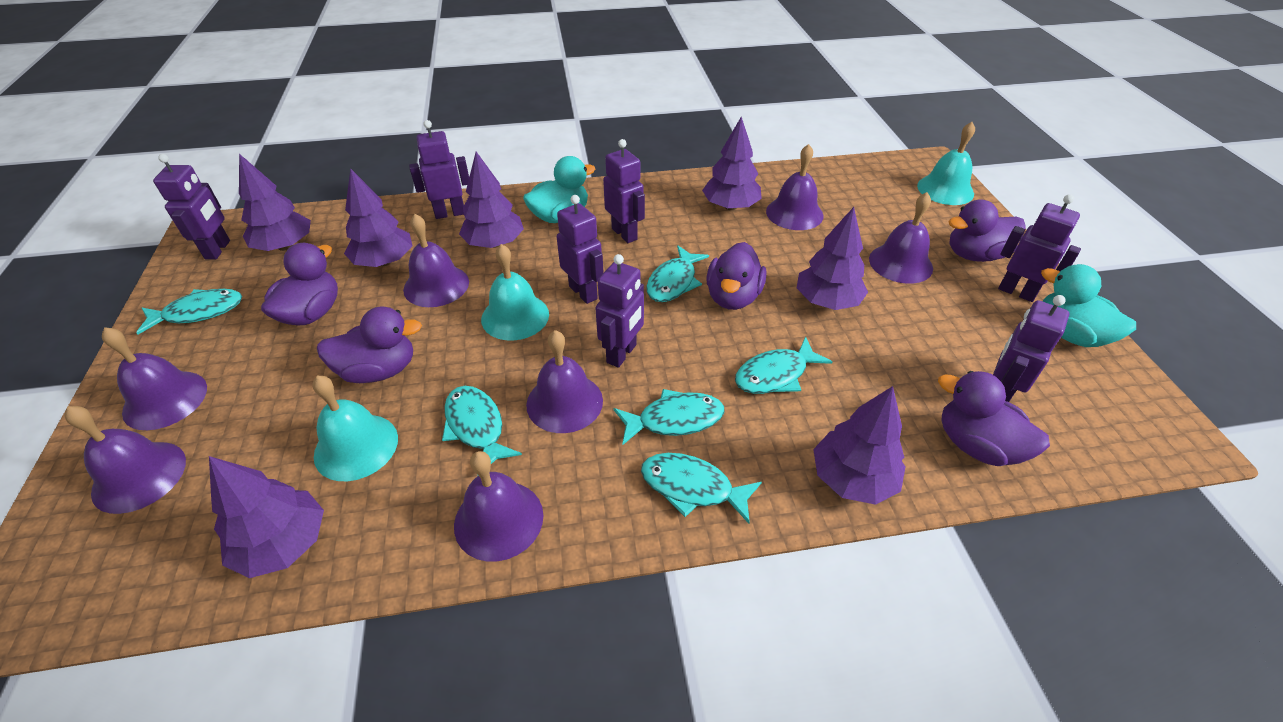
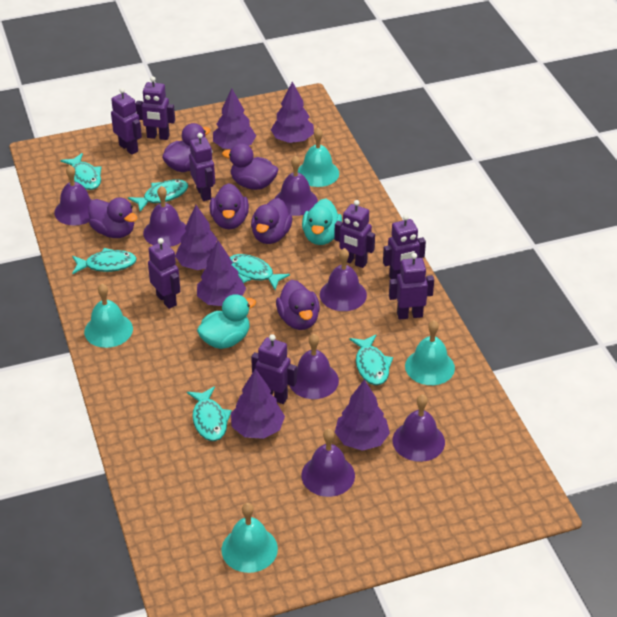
purple duck: [261,243,338,325] [317,307,422,383] [706,242,766,310] [938,371,1050,466] [948,199,1026,262] = 5 -> [88,197,137,238] [162,123,210,172] [210,183,249,229] [222,143,278,190] [251,198,292,244] [276,280,320,330] = 6
purple robot: [153,154,230,259] [409,120,469,219] [557,195,604,304] [595,254,644,368] [603,139,645,243] [993,295,1070,402] [998,194,1081,302] = 7 -> [111,88,142,155] [136,76,175,140] [148,238,180,309] [189,133,215,201] [251,334,297,404] [334,200,375,268] [383,215,426,279] [389,253,434,320] = 8
purple tree: [209,456,324,578] [239,154,311,251] [344,168,412,267] [459,152,524,248] [702,117,762,210] [797,207,868,310] [813,386,906,505] = 7 -> [175,205,217,270] [197,240,246,306] [213,89,256,149] [231,369,285,439] [271,82,314,143] [335,380,390,451] = 6
turquoise bell: [312,375,398,481] [481,244,549,341] [917,122,975,205] = 3 -> [84,284,133,348] [222,503,278,573] [298,128,339,187] [405,320,455,385] = 4

